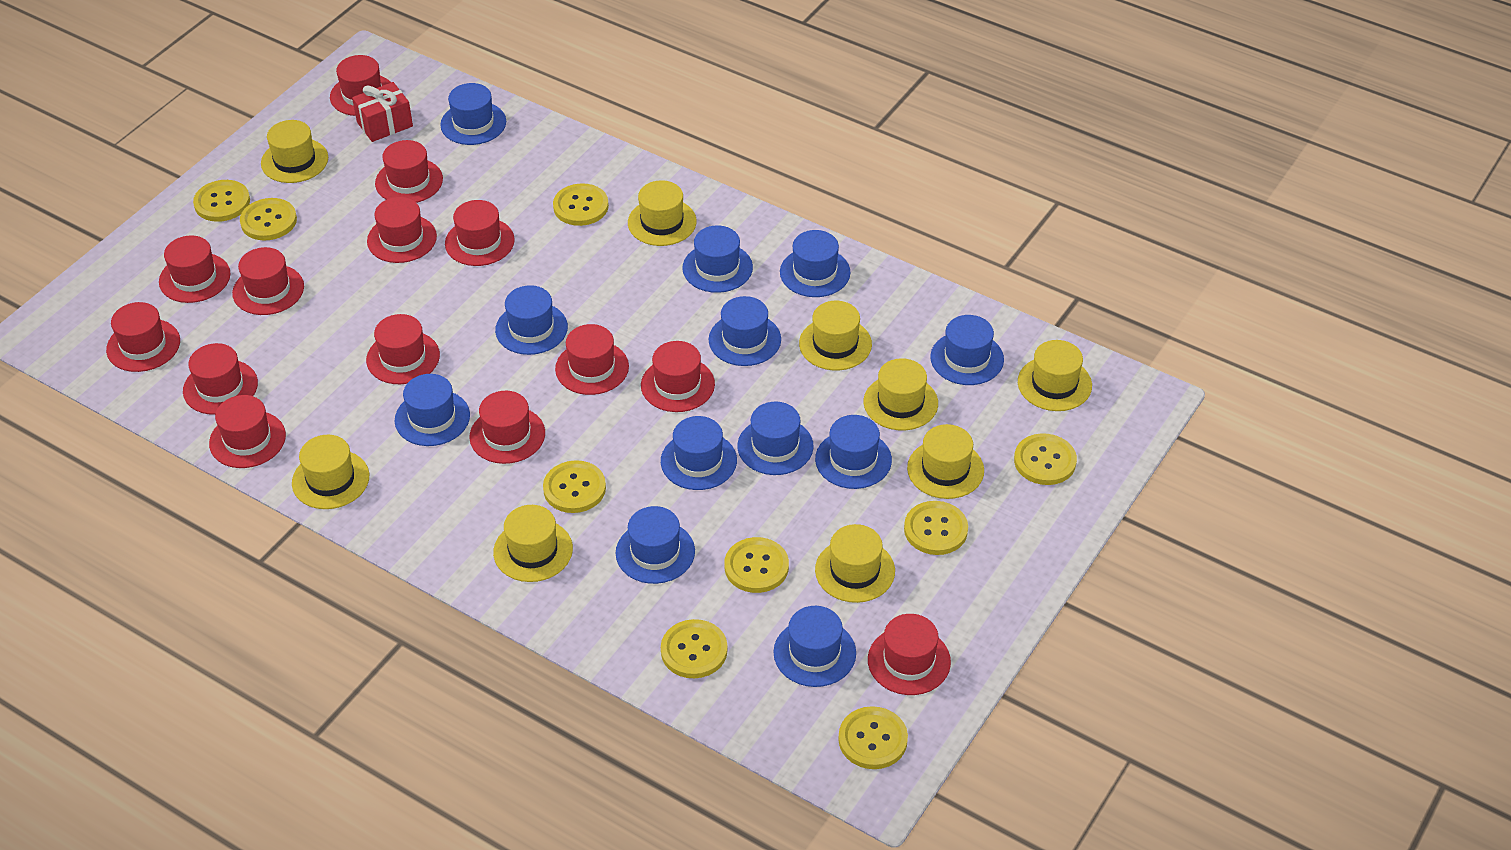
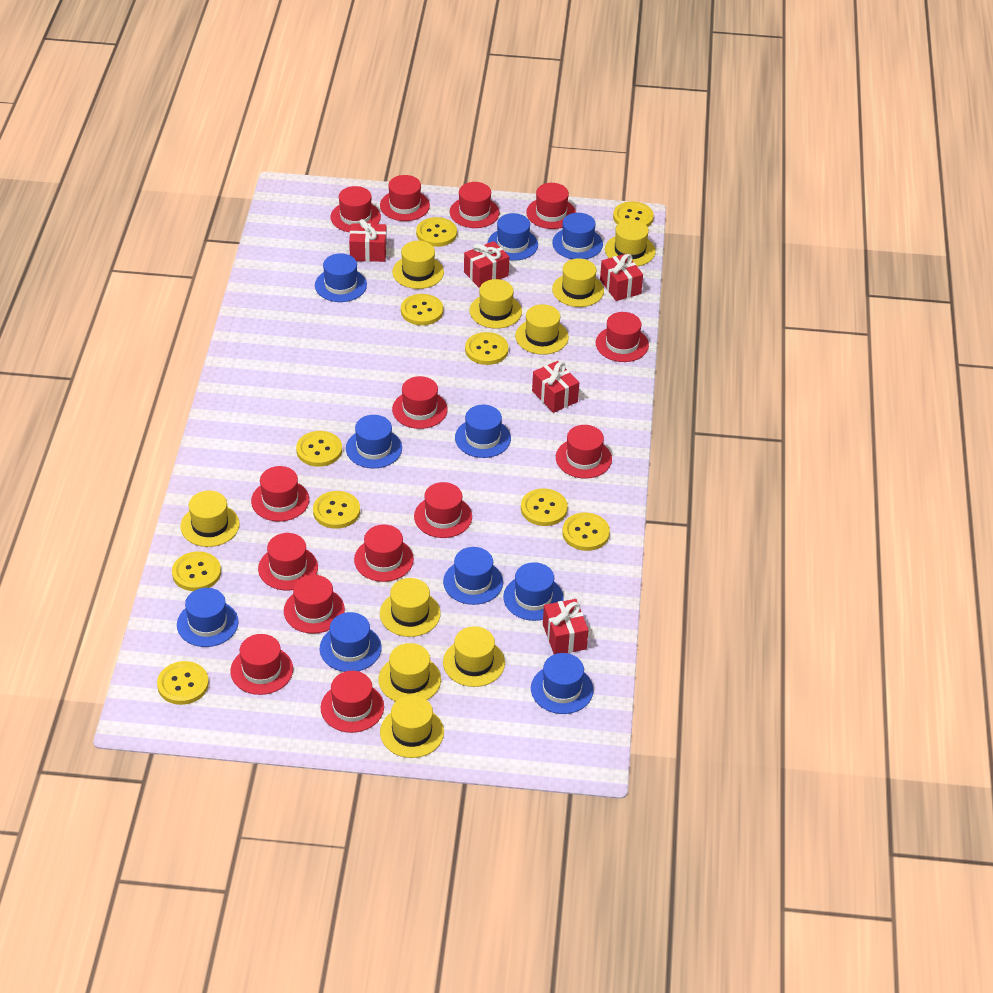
blue hat: [395,374,470,446] [440,83,506,145] [495,285,568,355] [616,506,695,584] [661,416,737,490] [682,225,753,293] [709,296,781,366] [737,402,814,475] [773,606,856,687] [780,230,850,297] [815,415,892,489] [930,315,1004,385] = 12 -> [177,588,239,647] [315,253,367,302] [320,612,382,672] [346,415,402,468] [443,547,503,605] [455,405,511,458] [488,213,538,261] [503,562,564,621] [531,653,593,714] [552,213,603,259] = 10
red gift: [352,82,413,142] = 1 -> [349,219,387,262] [464,241,509,288] [532,361,579,413] [543,599,588,654] [600,253,643,301] = 5
yellow button: [193,180,250,222] [240,198,297,241] [543,460,606,513] [553,183,609,226] [661,619,728,678] [724,537,789,593] [838,706,908,769] [904,501,968,555] [1014,433,1077,485] = 9 -> [157,661,209,705] [172,552,221,591] [296,431,342,467] [313,491,360,529] [401,294,443,325] [416,217,457,247] [465,332,509,365] [521,488,568,526] [562,513,610,551] [613,202,654,227] = 10
yellow hat: [261,120,328,183] [292,435,369,509] [493,505,573,582] [628,180,696,246] [799,301,872,370] [815,524,895,603] [864,358,938,431] [907,424,984,499] [1018,340,1092,411] = 9 -> [180,491,240,547] [378,643,441,702] [380,578,441,637] [380,695,444,758] [392,241,444,289] [443,626,505,687] [469,279,522,329] [515,304,569,355] [552,258,604,307] [605,219,656,266] = 10

